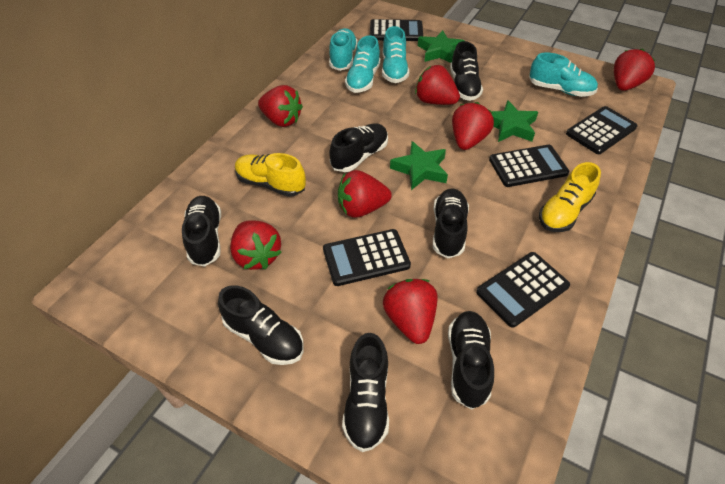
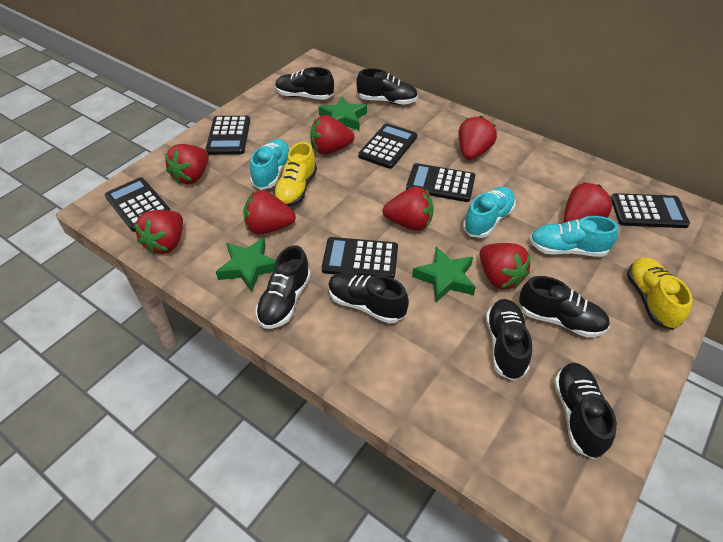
black calculator: [323,229,411,286] [370,19,423,41] [476,252,570,328] [489,144,569,187] [566,106,637,154] = 5 -> [105,177,171,232] [205,116,250,155] [322,237,398,279] [358,123,417,169] [406,163,475,202] [611,193,690,228] = 6
red strawberry: [230,220,282,270] [258,85,303,127] [338,170,392,218] [383,279,438,344] [415,65,460,105] [452,102,494,150] [614,49,655,91] = 7 -> [134,210,183,255] [165,144,209,184] [243,190,296,234] [310,115,355,155] [383,187,434,231] [458,116,497,160] [480,243,531,289] [564,182,613,223] = 8
turquoise shoe: [329,28,357,71] [345,36,381,93] [382,26,409,83] [529,52,598,97] = 4 -> [250,139,290,190] [463,187,516,238] [529,216,618,257] = 3

